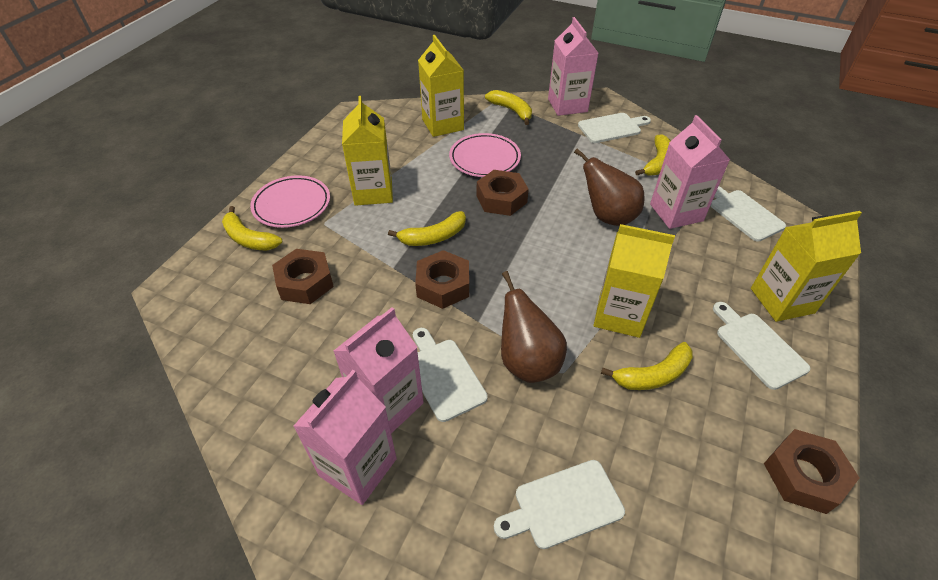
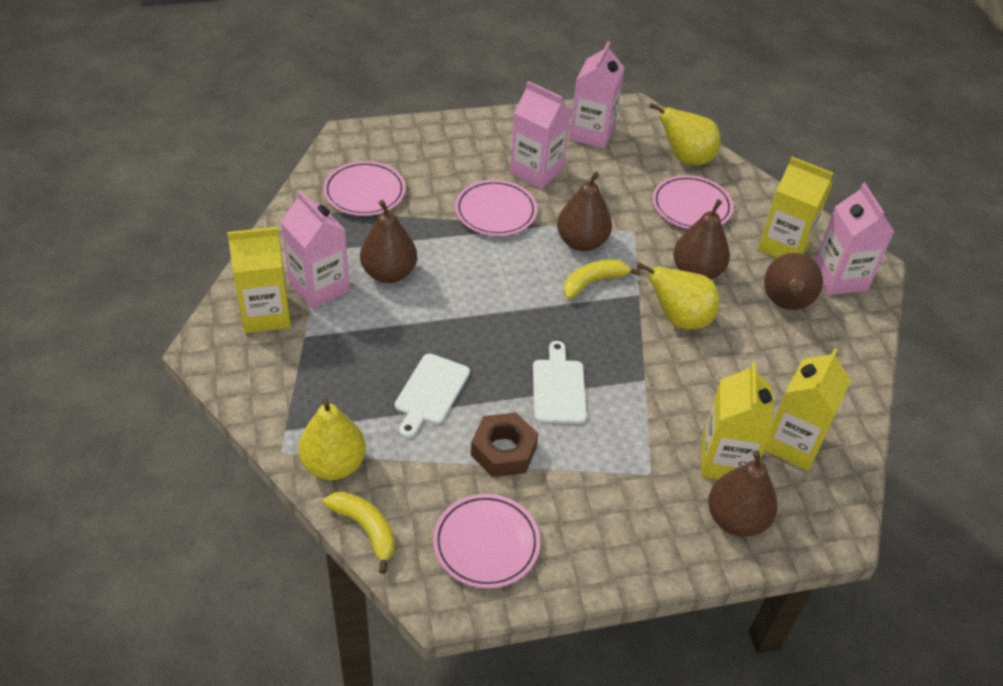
brown nut: [272,249,334,304] [415,250,469,309] [476,170,529,216] [764,429,860,514] = 4 -> [471,412,538,477] = 1
brown pear: [501,271,567,383] [574,148,645,226] = 2 -> [360,200,417,283] [557,172,612,251] [673,199,730,280] [708,450,778,537] [764,253,823,310] = 5
pink plate: [250,175,330,228] [449,133,521,177] = 2 -> [323,161,406,216] [433,494,540,589] [455,180,537,236] [653,175,733,229] = 4
white cutting board: [413,328,488,422] [494,460,625,549] [578,113,651,143] [710,186,786,242] [713,302,810,390] = 5 -> [395,353,470,438] [533,341,587,424] = 2
yellow banana: [222,206,282,251] [388,211,466,246] [485,90,532,125] [601,342,693,390] [635,134,671,176] = 5 -> [323,491,395,574] [563,260,640,299] = 2
yellow pear: none = 0 -> [298,398,366,480] [637,263,720,330] [649,103,720,165] = 3

